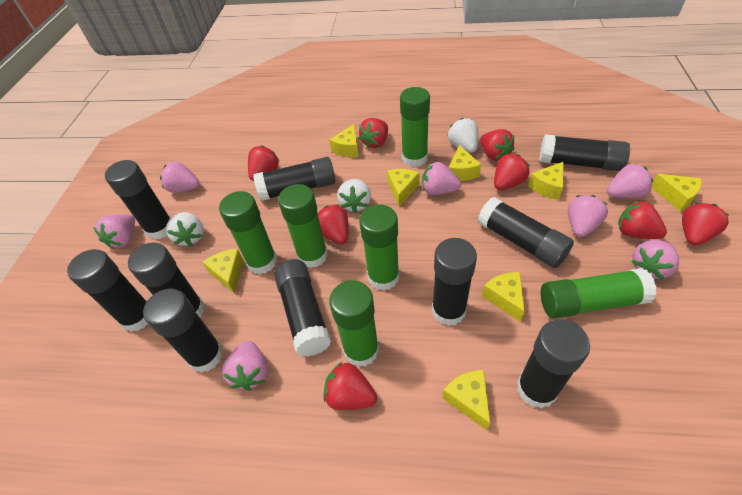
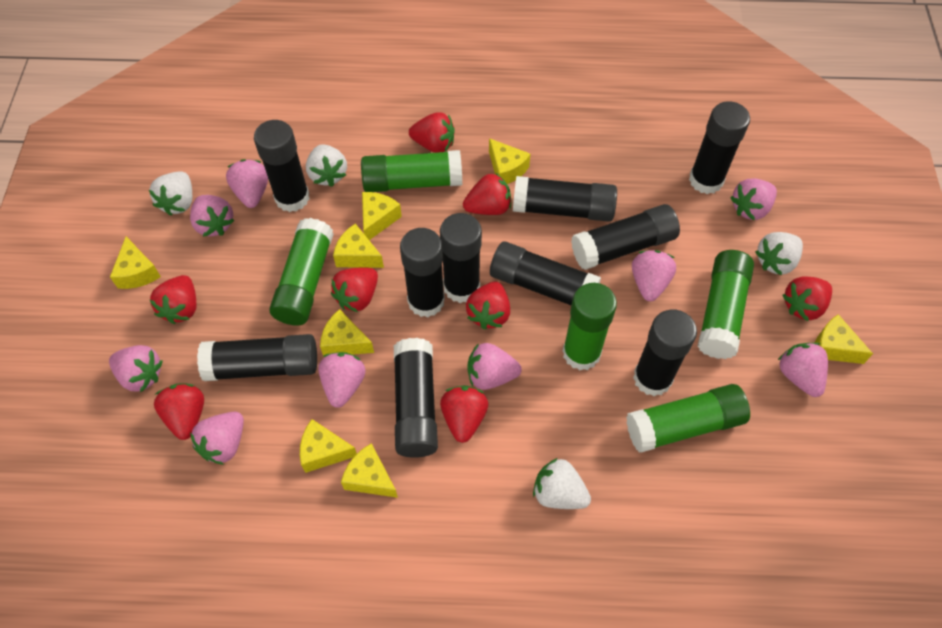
green glue stick: [219,191,277,274] [278,184,328,268] [329,280,379,367] [359,204,400,291] [400,87,430,167] [541,268,657,318] = 6 -> [269,218,334,325] [361,150,462,192] [563,283,617,370] [626,384,750,453] [697,250,754,359] = 5
pink strawberry: [93,214,135,249] [160,162,200,193] [222,341,268,391] [422,162,461,195] [568,195,608,237] [607,163,653,198] [631,240,679,280] = 7 -> [109,345,163,392] [190,195,235,237] [190,412,244,465] [226,159,268,208] [318,352,365,408] [467,343,522,390] [632,250,676,301] [730,178,777,221] [778,343,828,397] = 9
white strawberry: [166,212,204,247] [337,179,371,213] [447,118,478,153] = 3 -> [149,171,192,216] [306,144,347,187] [533,458,591,509] [755,232,803,276] = 4

